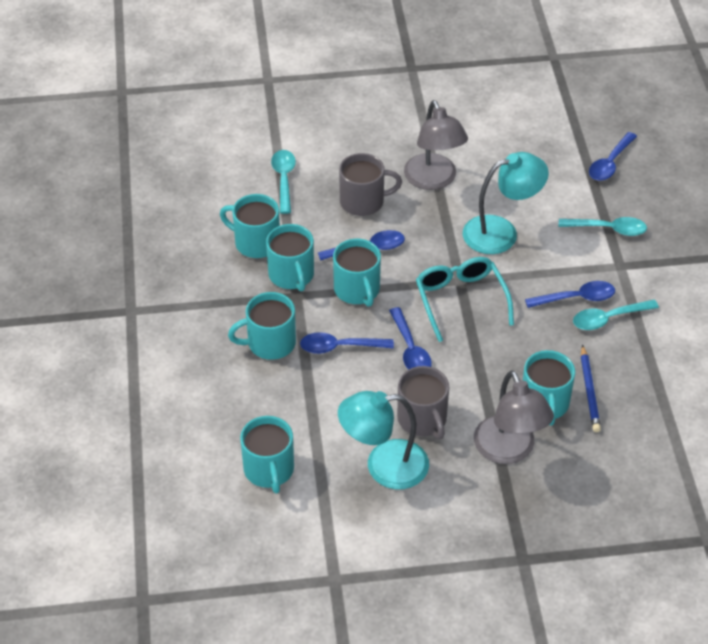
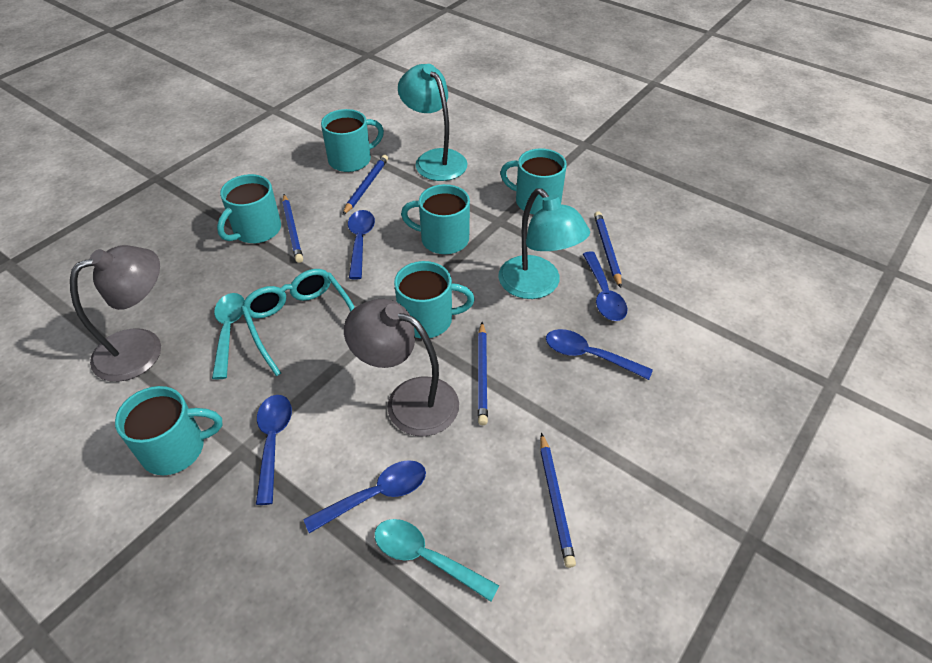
blue pencil: [581,345,601,432] = 1 -> [282,194,303,263] [343,155,388,215] [478,322,488,425] [540,432,576,568] [594,211,622,288] = 5
grey mug: [339,153,402,216] [397,366,449,439] = 2 -> none = 0
turquoise spoon: [271,150,296,214] [559,217,647,236] [573,300,659,330] = 3 -> [212,293,244,379] [375,519,499,602] = 2

